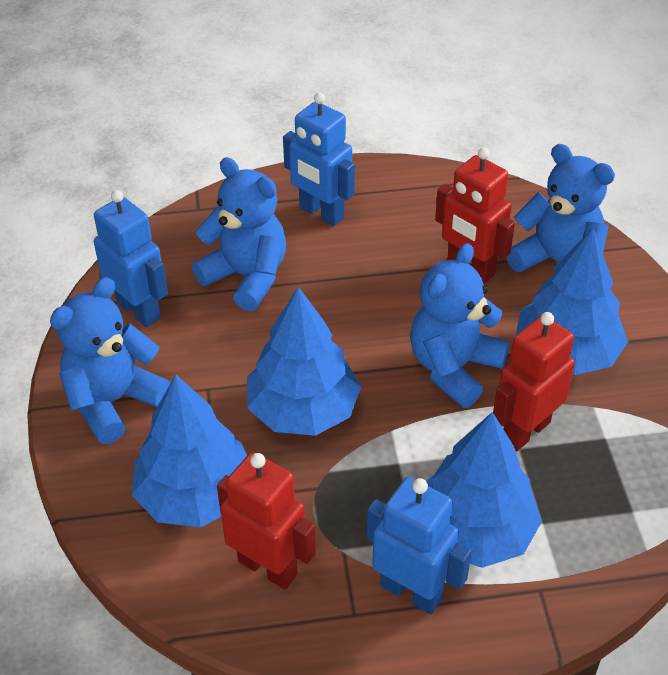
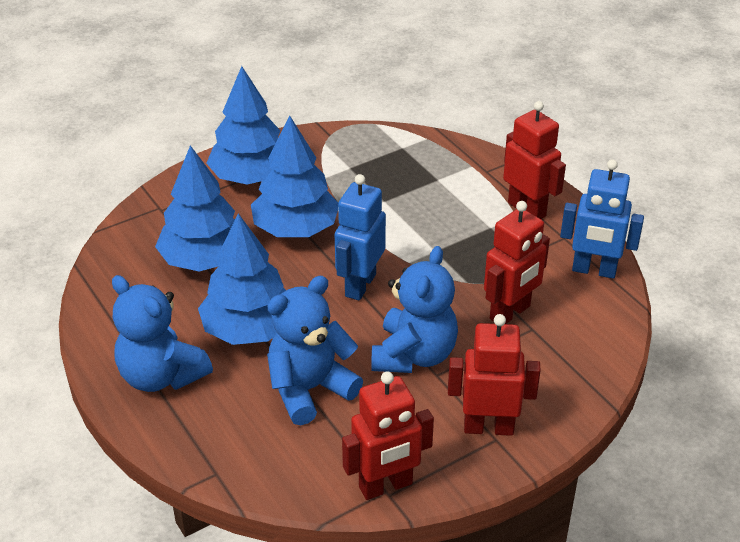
blue robot: [94,190,168,327] [283,92,355,226] [366,477,471,614] = 3 -> [335,174,386,301] [560,159,644,279] = 2
blue teddy bear: [50,277,170,444] [192,157,286,311] [410,243,509,408] [507,144,615,272] = 4 -> [112,275,213,392] [267,276,363,425] [371,246,458,373] = 3
red robot: [217,452,316,589] [435,147,515,283] [493,312,575,451] = 3 -> [342,371,434,500] [448,314,541,436] [484,201,550,324] [503,101,566,219] = 4

